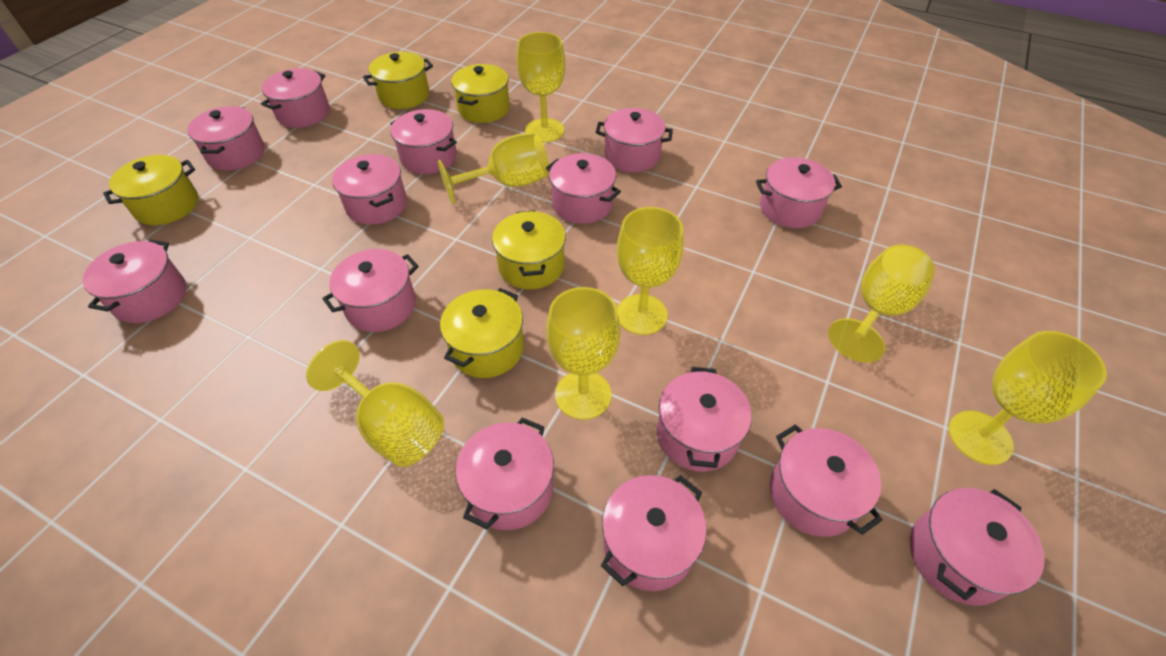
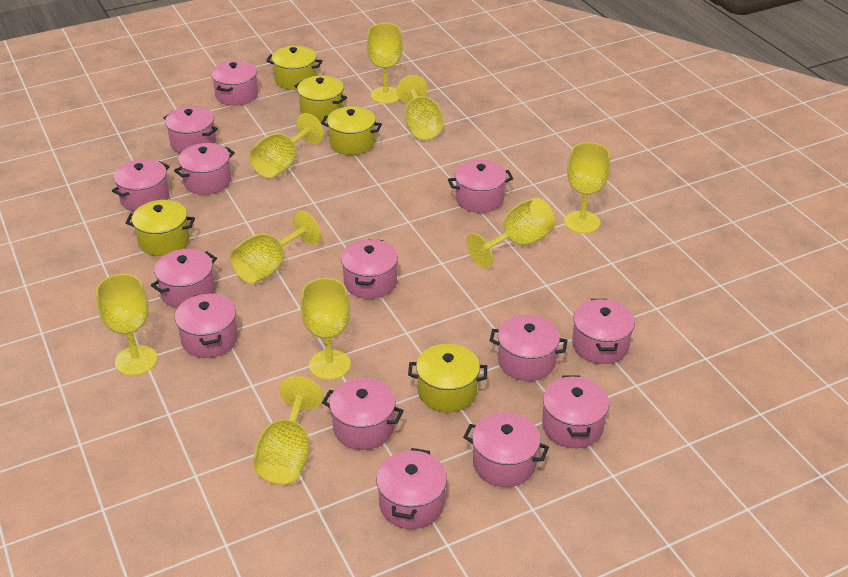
yellow goblet: [306,340,444,467] [438,132,549,204] [516,32,565,143] [546,287,620,420] [617,207,684,335] [828,244,935,363] [949,331,1107,465] = 7 -> [96,274,158,376] [230,210,321,284] [249,113,324,178] [253,376,323,485] [300,278,351,380] [367,23,403,104] [397,75,443,140] [466,197,556,268] [564,142,610,233] = 9

